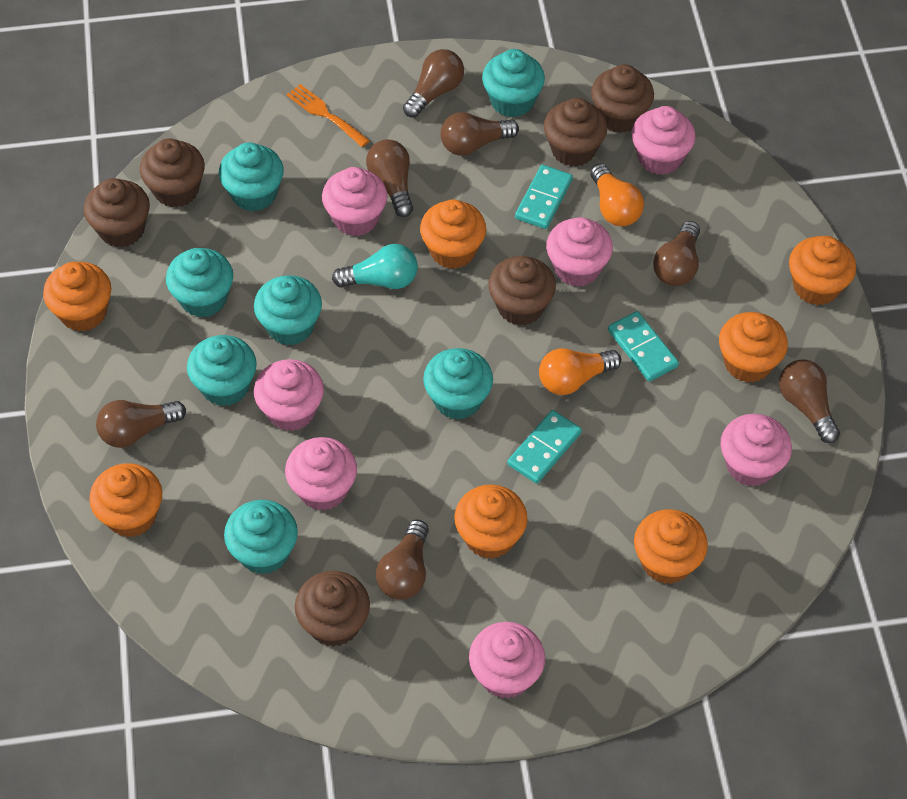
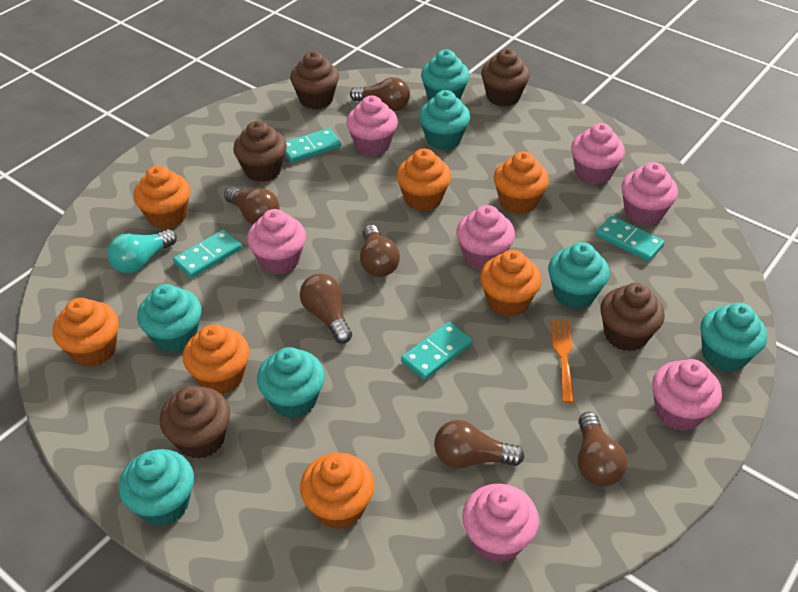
brown cupcake: [84,178,150,247] [140,138,205,208] [295,571,370,647] [488,256,556,325] [544,98,608,167] [591,64,654,133] = 6 -> [160,386,230,459] [233,120,287,182] [290,51,339,109] [481,49,530,107] [600,283,665,351] = 5
brown light bulb: [96,400,186,448] [366,139,413,217] [376,520,429,600] [403,49,464,118] [441,112,519,156] [653,221,700,286] [779,359,840,443] = 7 -> [224,187,279,224] [300,274,352,344] [350,77,410,111] [360,225,400,277] [434,420,524,468] [578,412,627,486] = 6
orange light bulb: [539,348,621,395] [590,163,644,226] = 2 -> none = 0
turquoise domino: [508,410,582,484] [515,165,573,229] [608,311,679,382] = 3 -> [173,230,242,278] [285,128,341,163] [401,322,472,380] [596,216,665,262] = 4

